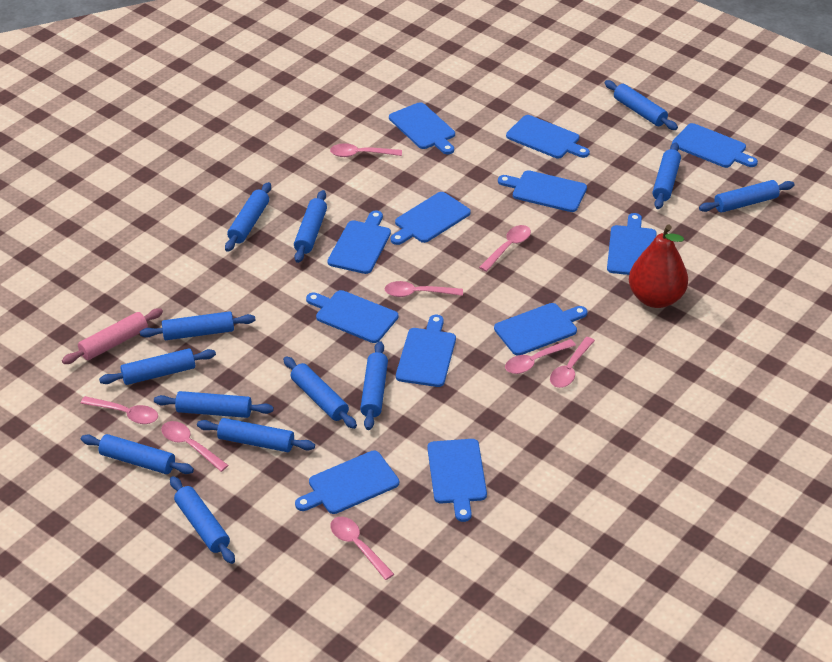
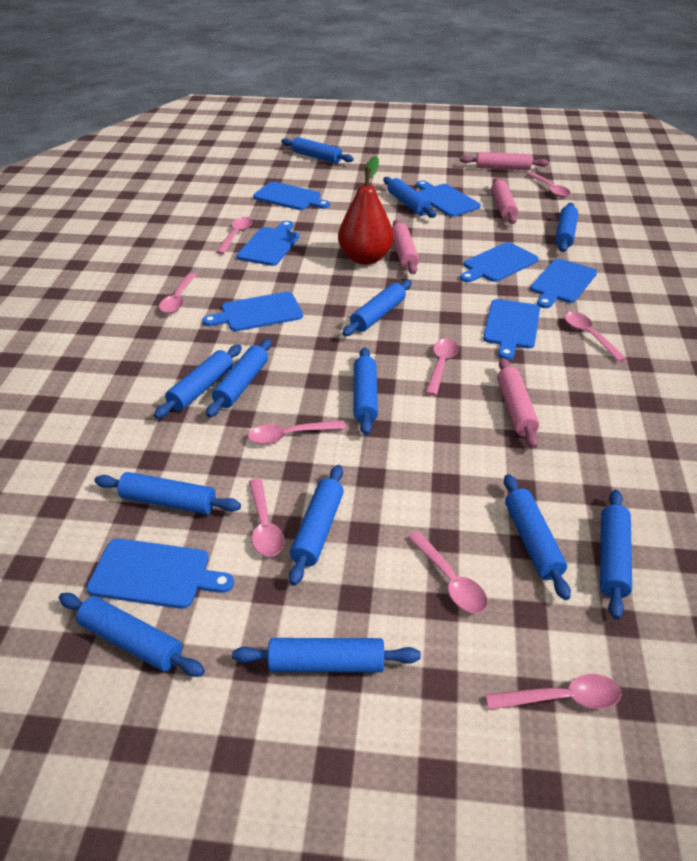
blue cutting board: [295,451,399,514] [306,290,398,343] [328,210,391,274] [389,102,455,154] [390,192,471,245] [396,315,456,387] [427,439,487,522] [494,303,587,356] [498,170,587,212] [506,115,590,158] [607,213,657,275] [672,123,758,168] = 12 -> [86,539,234,609] [202,292,303,331] [237,221,299,266] [253,182,330,210] [416,180,481,217] [460,242,539,282] [483,299,540,360] [530,259,597,308] = 8
pink rolling pin: [62,308,163,364] = 1 -> [392,220,419,274] [460,152,549,170] [491,178,518,224] [497,358,539,448] = 4
pink spoon: [80,396,158,424] [161,421,228,472] [330,143,402,157] [330,517,394,580] [385,281,463,297] [479,225,531,272] [505,339,576,374] [550,337,595,388] = 8 -> [159,273,196,313] [216,217,252,254] [248,420,346,444] [249,478,284,557] [408,531,488,613] [426,339,458,396] [485,674,622,710] [527,172,571,197] [564,312,626,362] = 9

